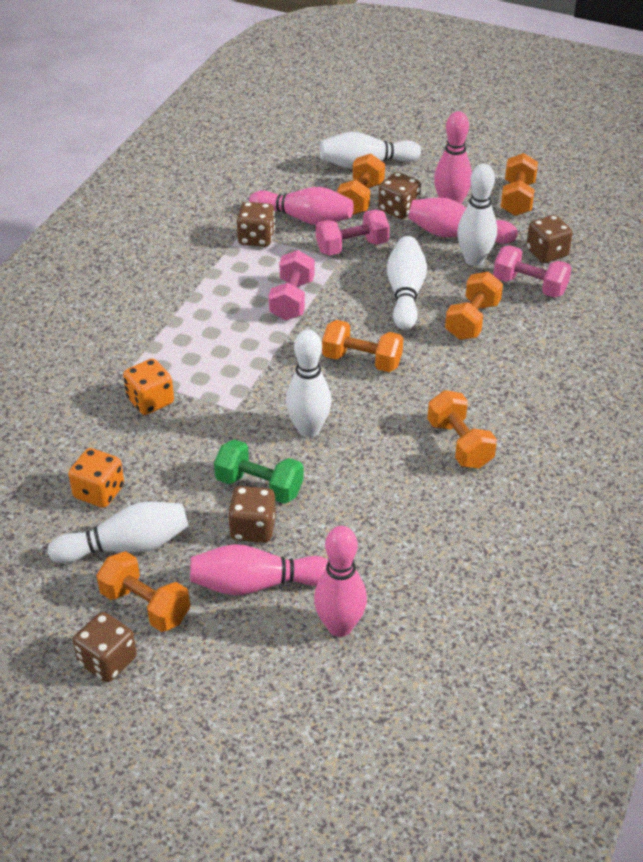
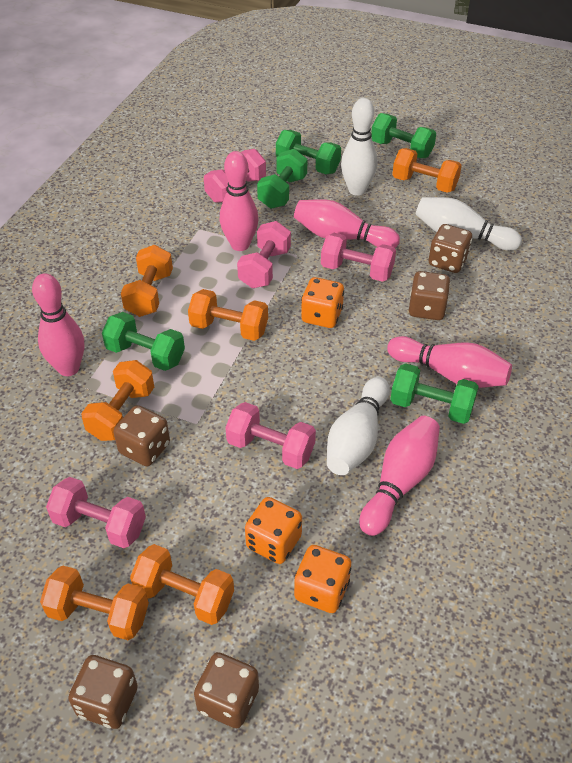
green dumbbell: [214,439,304,504] = 1 -> [102,312,185,371] [257,149,308,209] [276,130,341,174] [371,113,436,158] [390,363,479,424] = 5
orange dice: [68,448,124,508] [123,358,174,415] = 2 -> [245,497,302,564] [294,545,352,613] [301,277,344,328] = 3
pink dumbbell: [269,250,314,320] [316,209,390,256] [493,245,572,298] = 3 -> [46,477,146,548] [204,149,266,203] [225,402,316,469] [237,221,291,288] [321,233,396,282] = 5
white bowling pin: [48,502,188,563] [286,329,331,437] [320,132,421,169] [387,236,427,330] [457,164,497,266] = 5 -> [327,377,390,475] [341,98,377,196] [415,197,522,251] = 3

